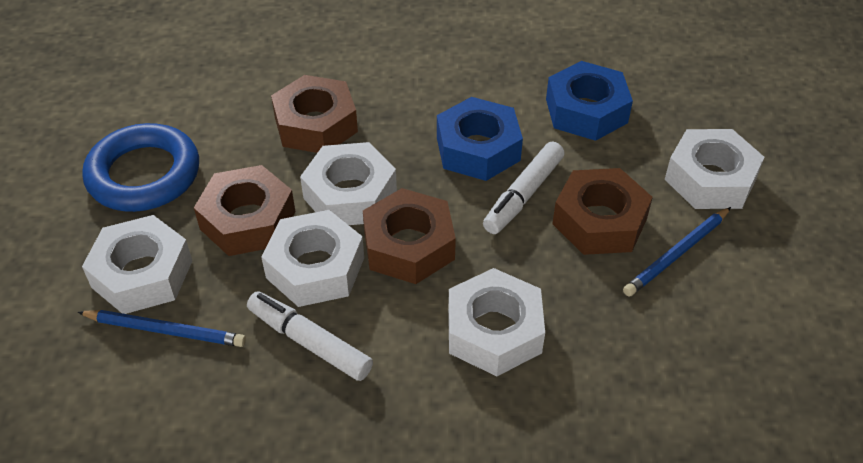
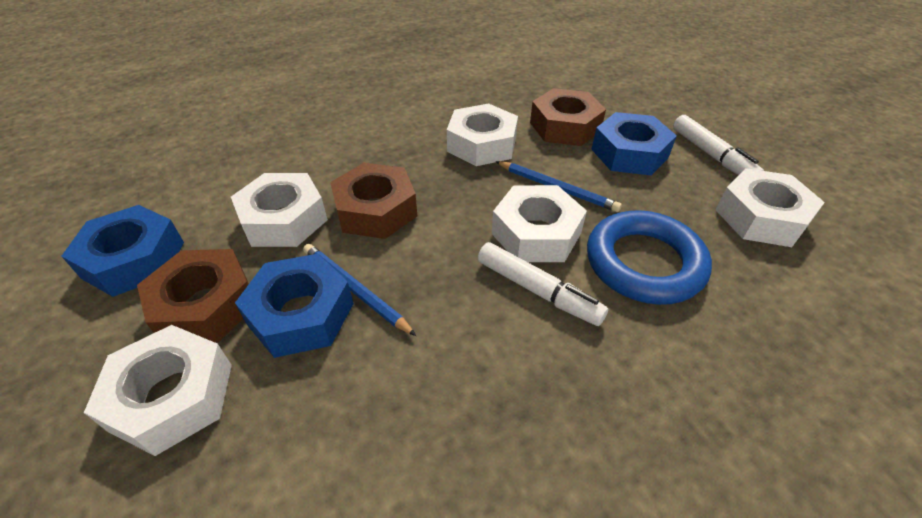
blue nut: [437,97,523,181] [546,61,633,141] = 2 -> [61,205,184,297] [235,254,354,358] [591,112,677,175] = 3
brown nut: [194,165,295,256] [271,75,358,153] [363,188,456,284] [552,168,653,255] = 4 -> [137,249,249,343] [330,163,417,239] [530,88,606,146] = 3

